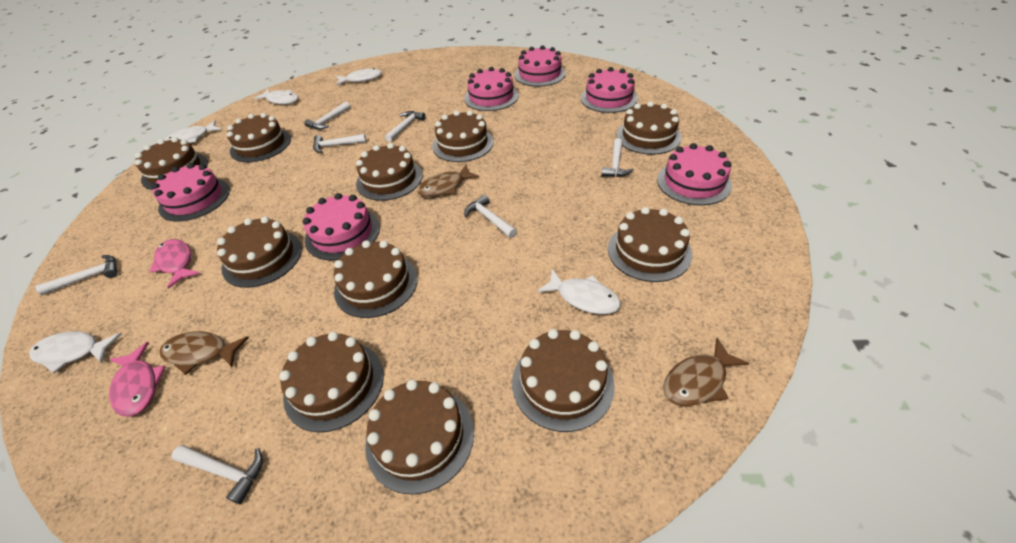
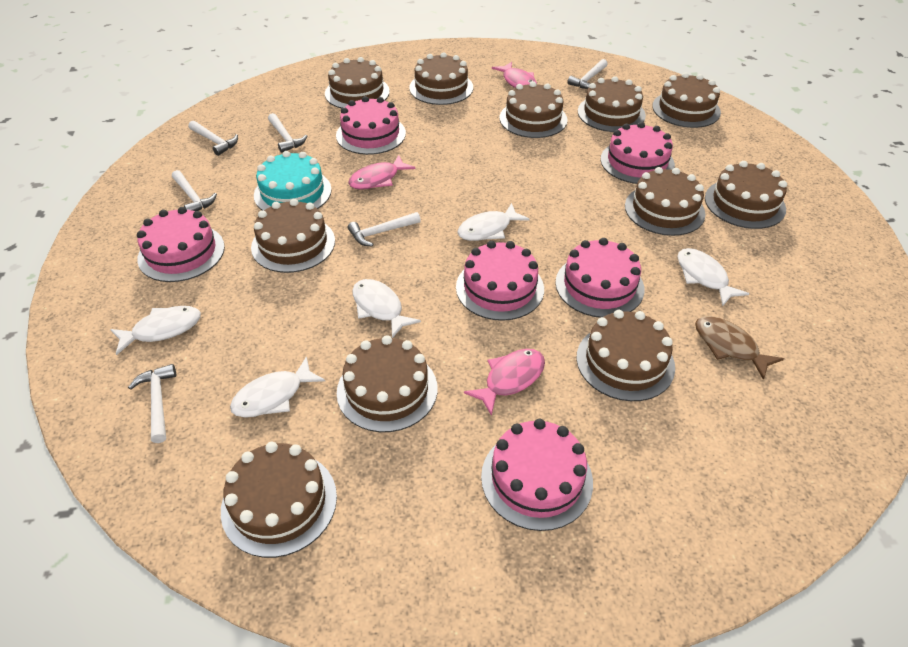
brown fish: [159,331,249,375] [417,165,479,197] [663,338,749,406] = 3 -> [695,316,784,380] = 1
pink fish: [109,342,166,417] [149,239,200,289] = 2 -> [348,155,416,190] [464,349,545,416] [492,62,537,88] = 3
turquoise cake: none = 0 -> [254,151,332,211] = 1
white hammer: [35,255,118,295] [171,445,263,504] [304,101,350,130] [313,134,366,153] [385,111,426,142] [464,195,517,238] [601,138,634,177] = 7 -> [128,364,176,443] [172,170,217,211] [188,121,238,156] [268,113,307,153] [348,212,421,246] [567,59,608,89] = 6

